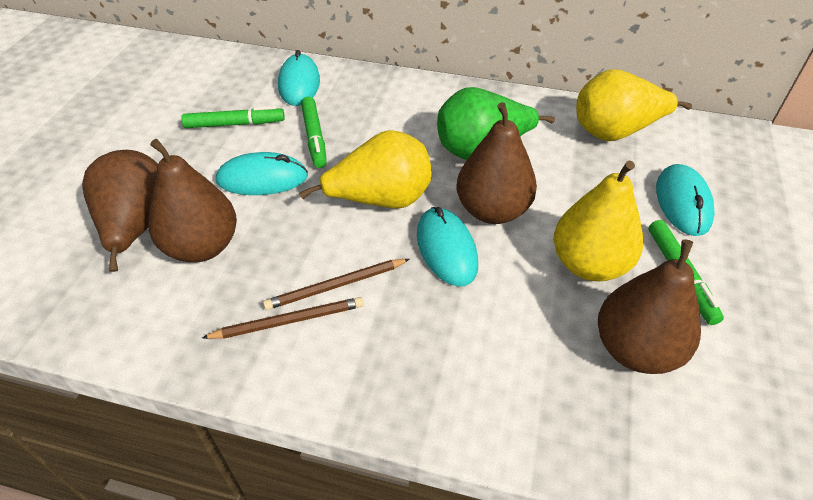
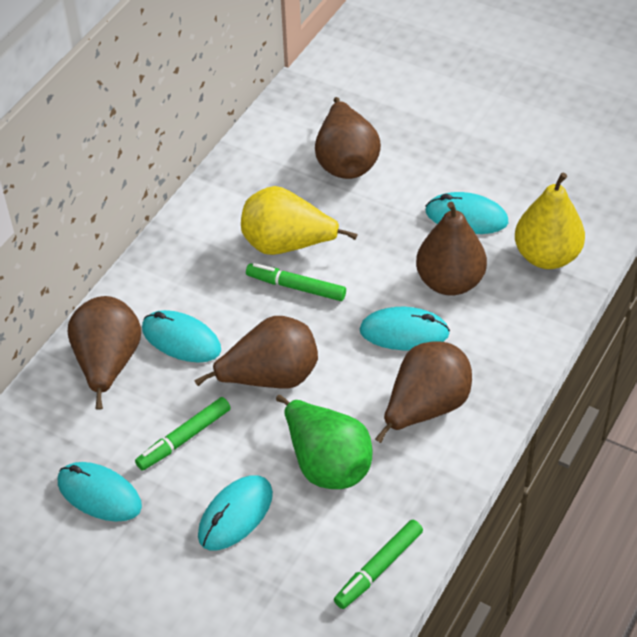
brown pear: [82,150,158,272] [148,139,237,262] [457,102,537,224] [598,239,701,374] = 4 -> [68,296,141,410] [195,316,318,389] [315,97,381,179] [375,341,472,443] [416,202,487,296] = 5
brown pencil: [202,297,364,339] [263,259,409,310] = 2 -> none = 0
turquoise mouse: [216,152,308,195] [278,50,320,106] [417,207,478,287] [656,164,715,236] = 4 -> [58,462,142,522] [142,310,221,363] [198,476,273,550] [360,307,450,350] [426,192,508,234] = 5
yellow pear: [299,130,432,209] [554,161,643,281] [576,69,692,141] = 3 -> [241,186,357,255] [515,173,585,269] = 2

